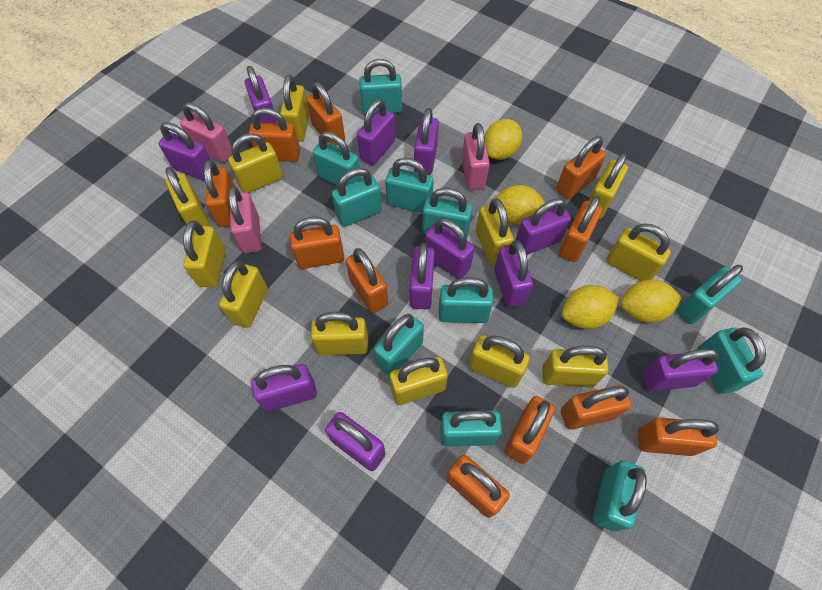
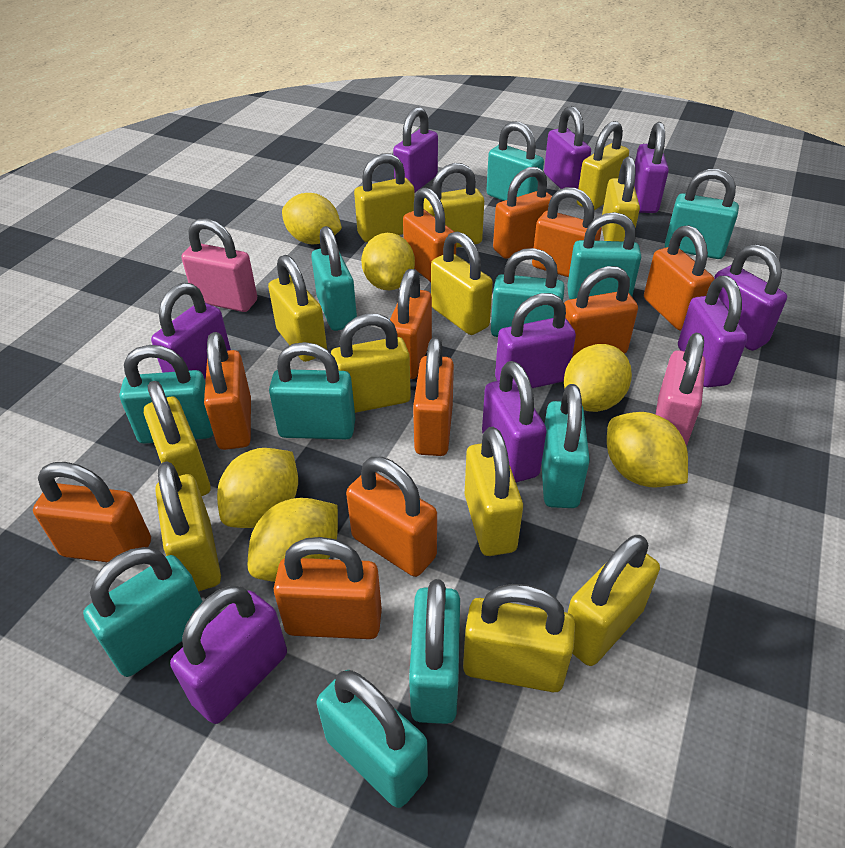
pink padlock: [180,102,232,163] [228,186,261,253] [462,123,490,190] = 3 -> [182,218,257,312] [656,333,705,446] = 2
purple padlock: [159,122,211,181] [245,66,278,123] [252,364,317,412] [325,412,386,471] [357,99,395,165] [410,243,435,309] [414,108,439,175] [425,218,474,279] [494,240,533,307] [515,198,571,255] [642,349,719,391] = 11 -> [151,283,231,379] [170,586,287,724] [393,107,438,192] [482,361,547,483] [495,293,576,388] [544,106,591,189] [634,122,669,213] [678,276,748,387] [714,244,787,351] = 9
yellow lemon: [484,119,522,160] [494,185,545,225] [562,285,619,329] [620,279,682,323] = 4 -> [217,448,298,528] [248,498,338,582] [282,193,342,244] [361,233,415,290] [564,344,632,412] [607,412,688,488] = 6

